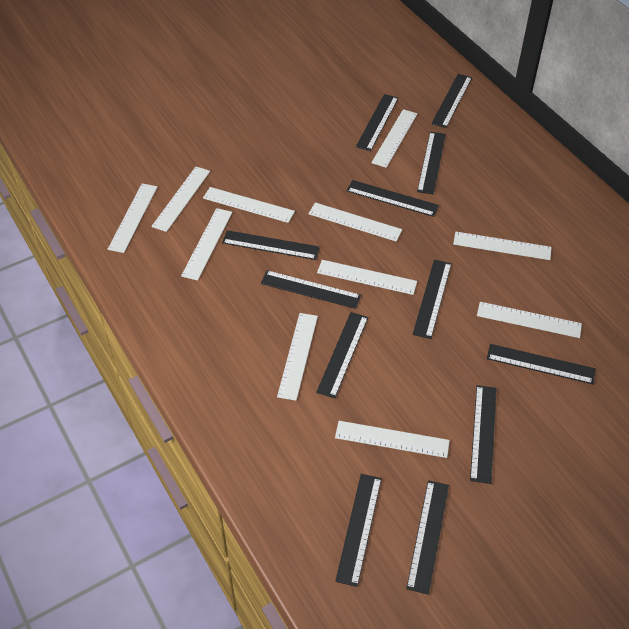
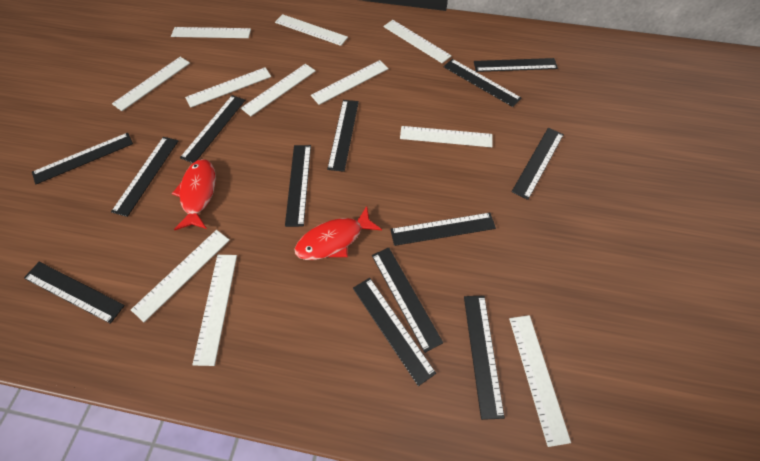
black ruler: [222,230,320,260] [261,270,361,309] [316,312,368,398] [335,474,382,587] [347,180,439,217] [356,94,398,151] [406,480,449,595] [413,260,452,339] [417,132,446,195] [431,74,472,128] [470,385,497,484] [487,344,596,384] = 12 -> [24,262,125,324] [32,133,133,184] [111,137,178,217] [180,95,245,163] [285,145,311,227] [327,100,359,172] [353,278,436,386] [372,247,443,353] [390,213,496,246] [443,59,521,107] [464,295,505,420] [474,58,558,72] [511,128,564,200] = 13
red fish: none = 0 -> [172,159,216,230] [295,206,382,260] = 2

